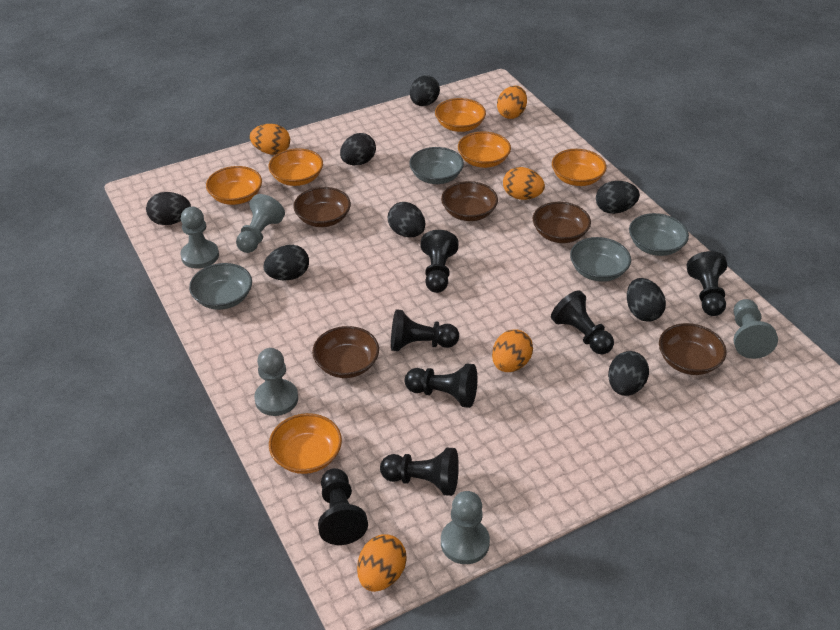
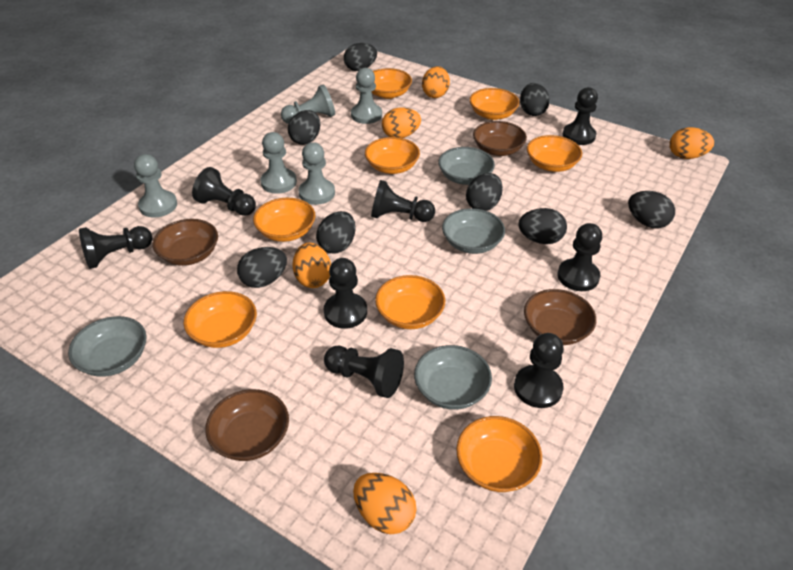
black pawn: [318,468,368,545] [380,448,459,496] [391,309,459,351] [405,363,477,408] [421,230,459,293] [551,290,614,355] [687,251,727,316] = 7 -> [79,226,153,269] [192,167,256,216] [324,258,367,329] [324,346,404,398] [371,180,435,222] [514,333,564,408] [557,223,602,291] [563,87,598,145] = 8
brown bowl: [293,187,351,227] [312,326,379,378] [441,181,498,221] [533,202,591,243] [659,323,727,375] = 5 -> [152,219,218,266] [205,389,289,461] [473,121,527,156] [524,289,596,345] = 4
orange bowl: [206,166,262,205] [268,148,323,186] [269,413,342,474] [435,98,486,132] [458,131,511,168] [552,149,607,186] = 6 -> [184,291,257,348] [253,198,316,242] [365,137,420,174] [372,68,412,99] [375,275,445,329] [456,416,542,492] [469,88,520,120] [527,135,582,172] = 8

